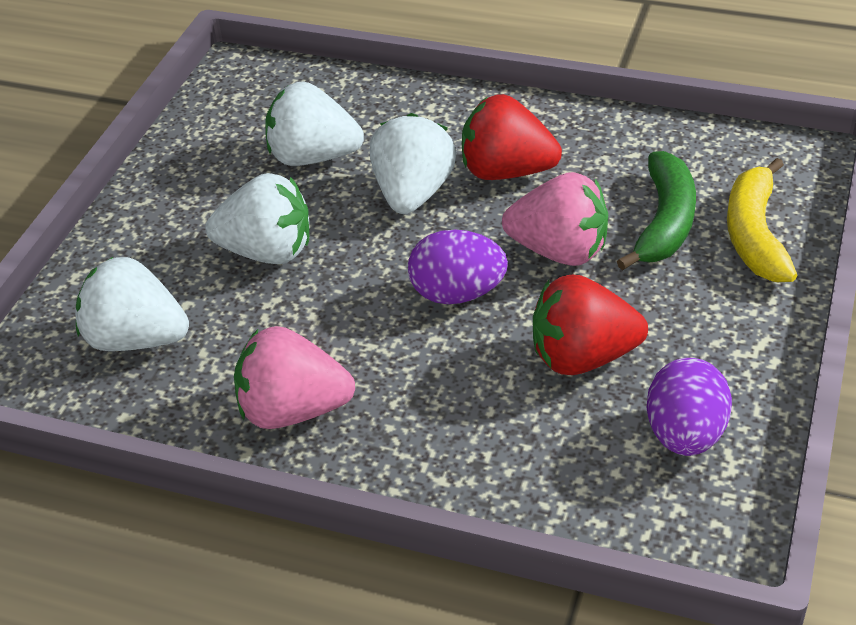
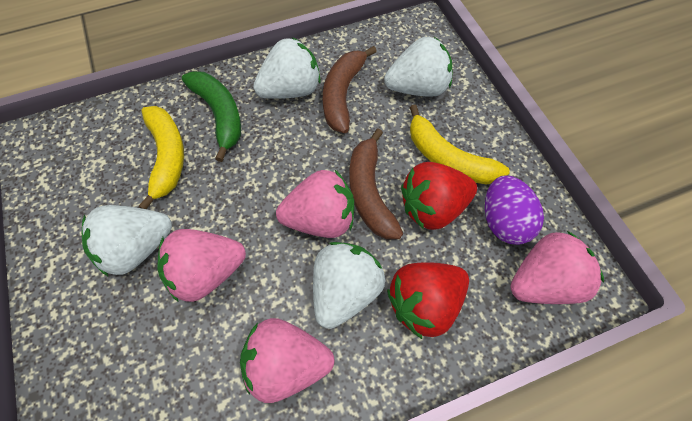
brown banana: none = 0 -> [323,46,377,133] [349,129,403,239] = 2
pink strawberry: [234,326,355,429] [502,172,608,266] = 2 -> [157,229,246,302] [240,318,334,403] [276,170,354,238] [510,231,604,304] = 4
purple egg: [408,230,508,304] [647,358,732,456] = 2 -> [485,176,544,245] = 1
yellow banana: [727,158,797,282] = 1 -> [138,106,184,209] [410,105,510,185] = 2

